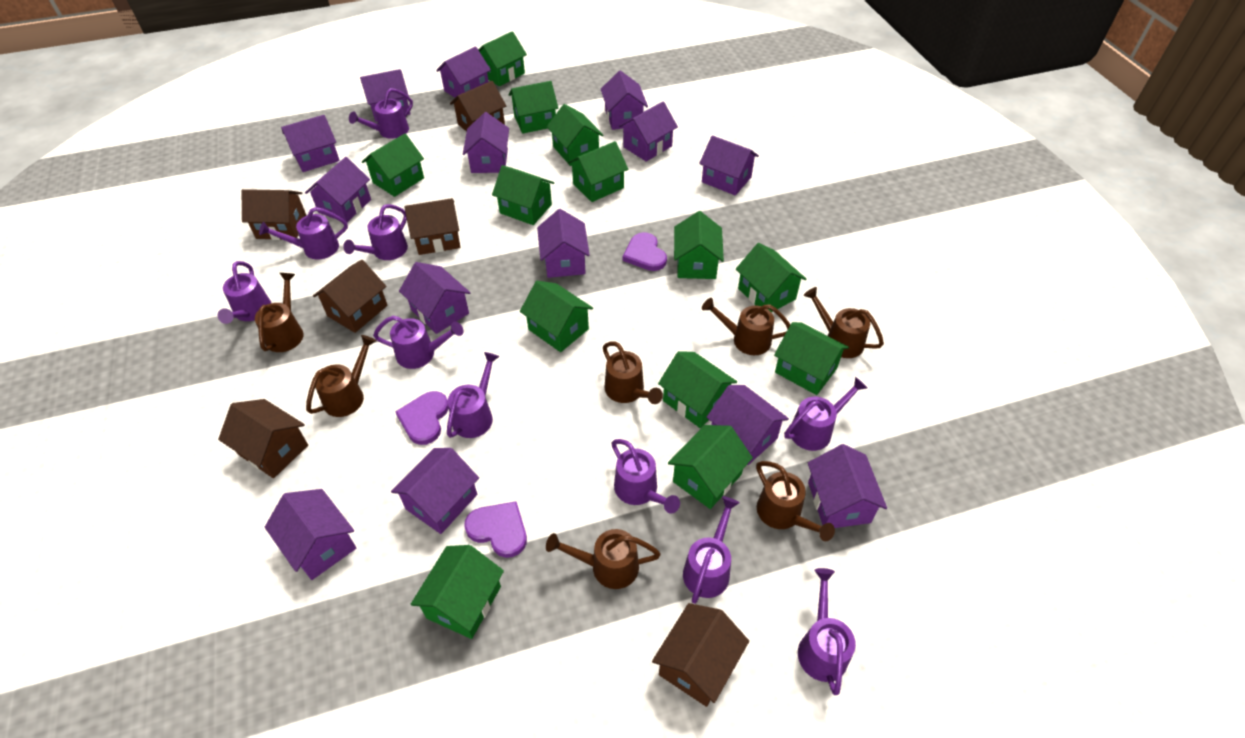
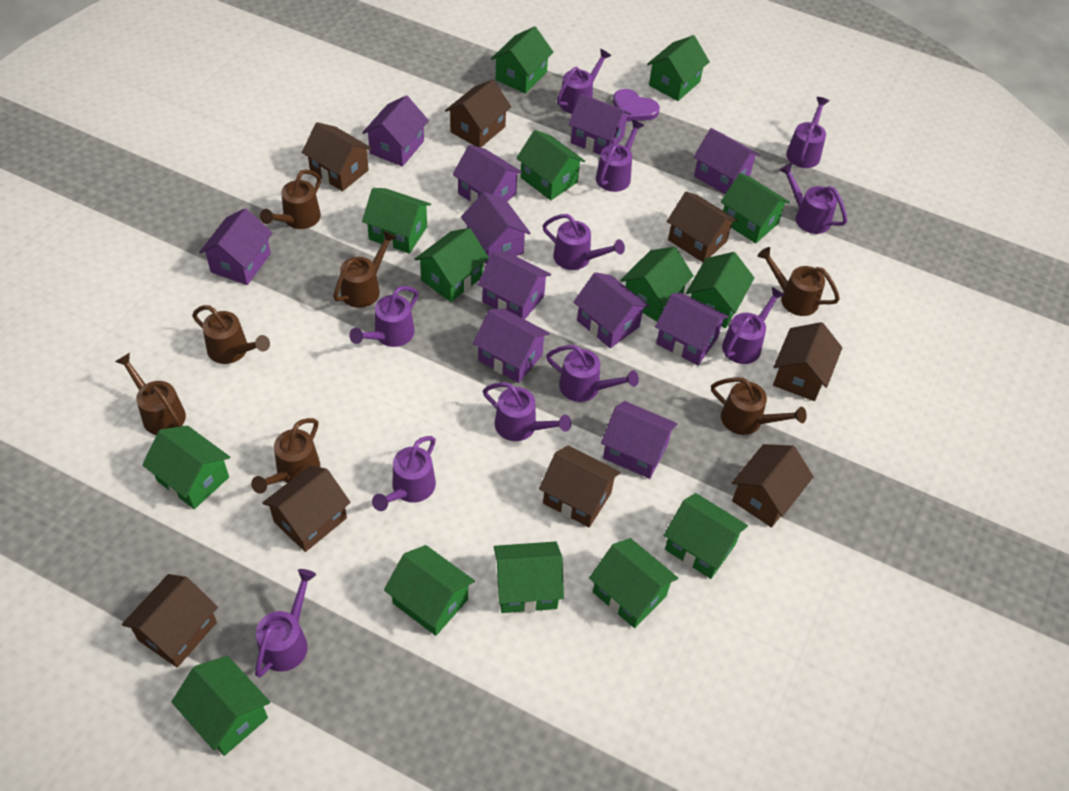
brown house: [218,399,308,478] [242,189,307,240] [313,260,388,333] [404,198,460,255] [450,81,506,132] [652,603,749,707] = 6 -> [122,574,218,667] [262,465,351,552] [302,122,372,191] [445,80,511,148] [539,446,621,527] [667,192,738,262] [731,444,814,528] [773,322,842,401] = 8
green house: [362,134,424,197] [411,545,504,639] [478,31,527,86] [492,165,554,225] [509,81,558,134] [520,281,593,352] [547,104,603,166] [568,141,628,202] [658,351,737,428] [668,425,753,509] [674,211,724,279] [736,243,806,312] [774,322,849,395] = 13 -> [142,425,230,509] [172,656,270,756] [362,188,431,254] [384,545,475,636] [414,228,489,302] [491,26,553,94] [494,541,564,613] [516,130,585,200] [589,538,678,628] [620,247,694,321] [647,35,710,101] [664,493,748,579] [686,252,754,328] [721,173,790,243] = 14
purple heart: [395,391,449,445] [464,501,527,558] [622,232,667,271] = 3 -> [613,89,660,122] = 1
purple house: [265,489,356,580] [281,115,340,172] [305,157,371,222] [360,69,411,122] [391,448,479,534] [399,262,470,334] [436,46,491,98] [463,112,509,173] [537,209,590,278] [601,70,648,130] [619,102,678,162] [699,135,759,195] [707,385,789,465] [808,444,887,528] = 14 -> [199,208,273,285] [362,95,429,167] [452,145,523,204] [461,192,531,265] [473,309,550,383] [477,251,551,319] [568,94,631,155] [573,272,649,348] [601,401,677,479] [655,293,728,365] [693,128,760,194] = 11
purple watering can: [218,261,271,324] [259,207,348,259] [343,204,408,260] [349,88,413,139] [373,316,463,369] [447,352,500,438] [611,439,680,513] [683,496,740,604] [784,377,867,451] [798,568,856,695] = 10 -> [255,569,316,678] [349,286,419,347] [372,436,436,511] [483,382,571,441] [542,214,625,270] [546,345,639,402] [557,49,611,114] [596,120,644,192] [722,287,785,364] [779,163,847,234] [786,97,829,168] = 11

